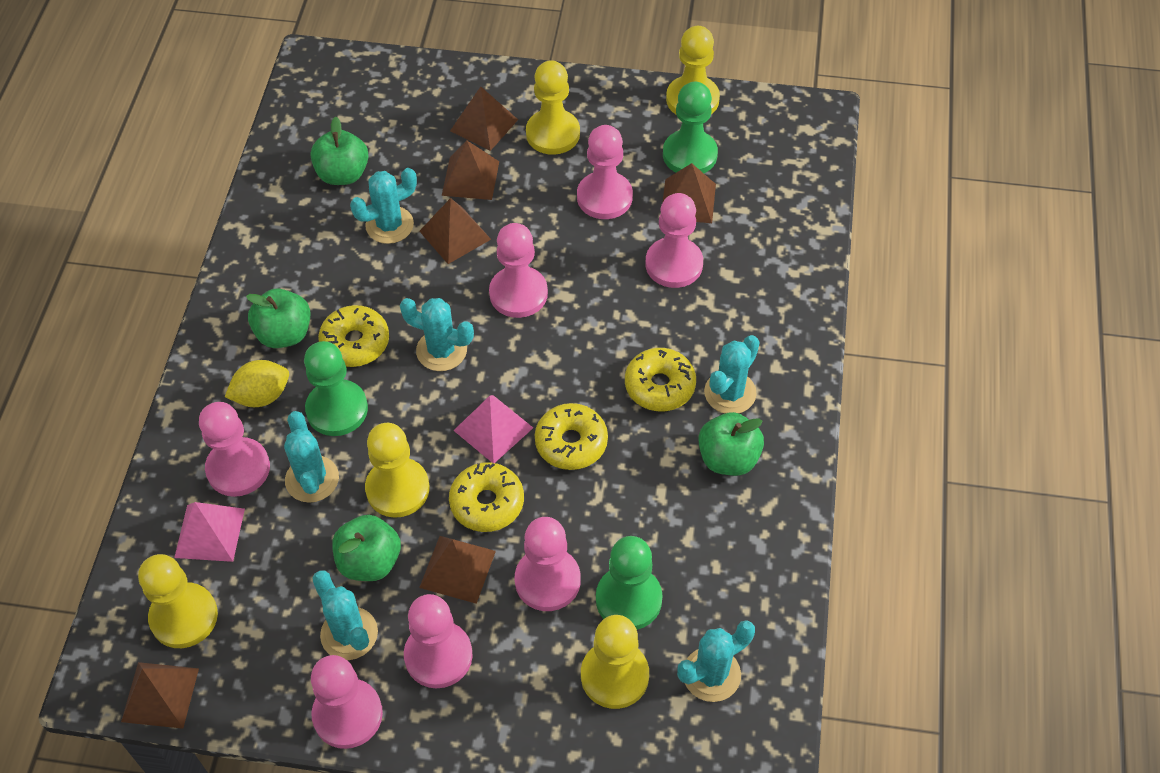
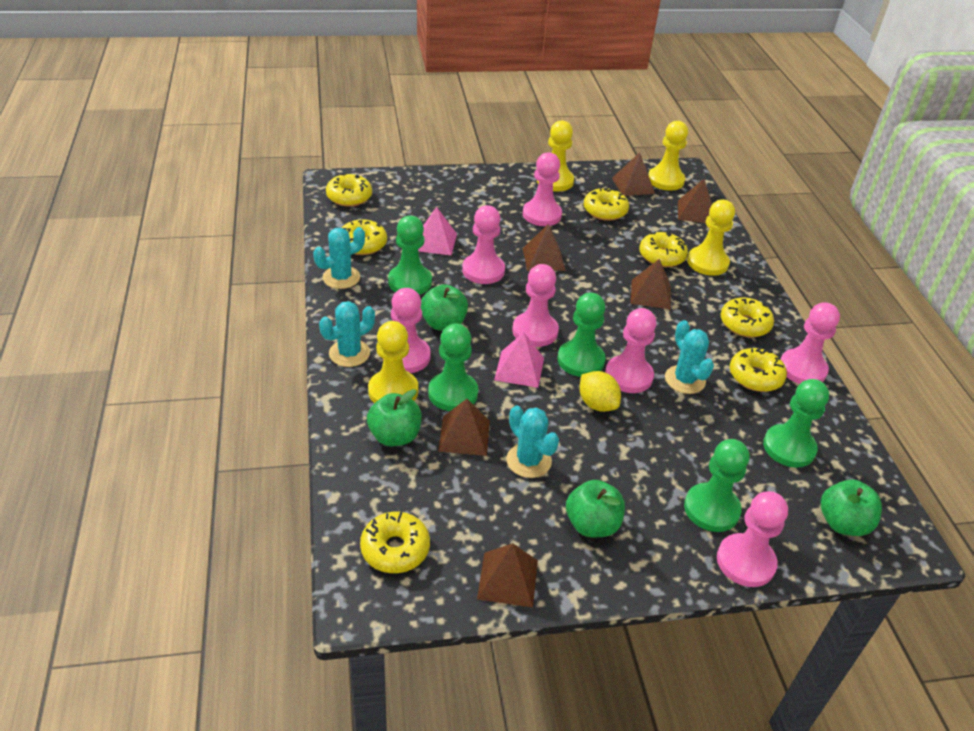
green pawn: [304,341,368,436] [596,536,663,630] [663,82,718,173] = 3 -> [388,216,432,295] [428,324,478,411] [557,292,606,377] [684,439,749,532] [763,379,829,468] = 5
turquoise cactus: [284,411,339,503] [312,571,378,660] [350,168,417,244] [400,298,474,371] [677,620,755,702] [704,335,760,413] = 6 -> [313,227,365,289] [319,301,375,367] [507,406,559,478] [665,320,714,394] = 4
yellow donut: [318,305,389,367] [449,462,524,532] [535,403,608,470] [625,348,696,411] = 4 -> [326,173,372,207] [341,219,387,255] [360,512,430,573] [583,187,629,221] [639,232,688,267] [720,297,774,337] [730,347,787,392] = 7
yellow pawn: [138,554,218,648] [365,423,429,518] [526,60,580,155] [581,615,649,709] [666,26,720,114] = 5 -> [368,321,419,403] [537,120,574,192] [648,121,688,191] [687,200,735,276] = 4

